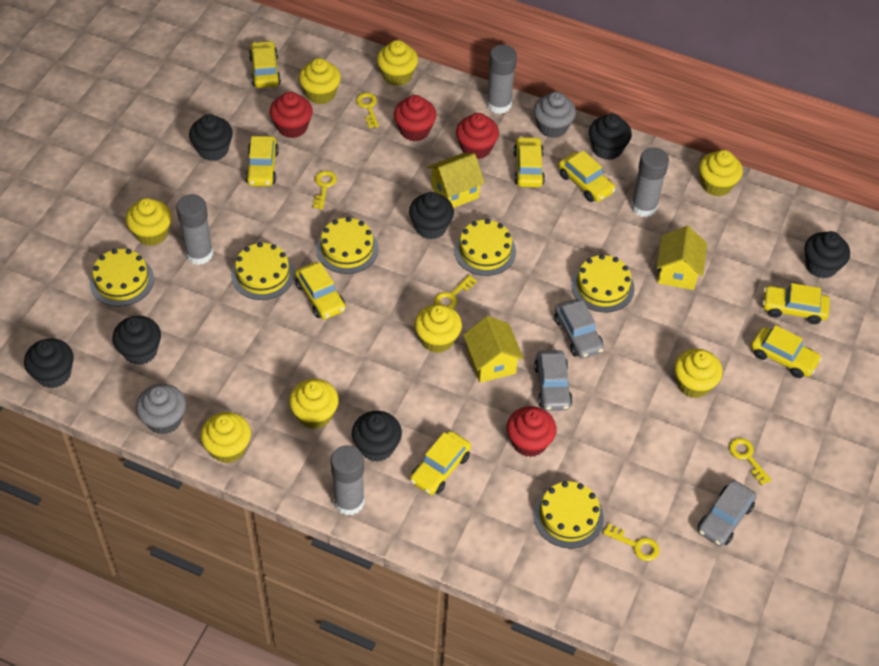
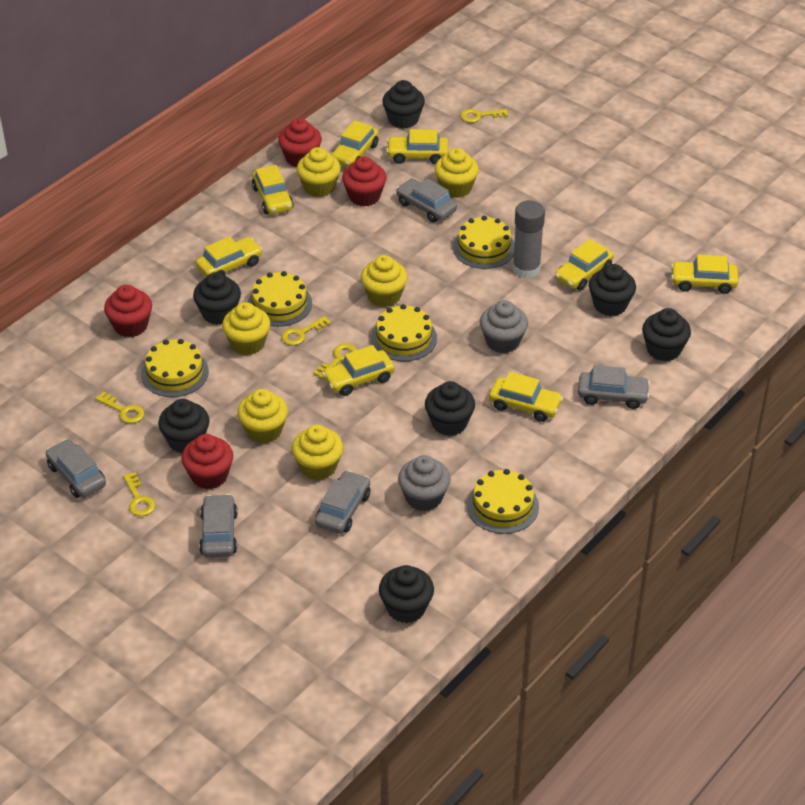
grey car: [534,350,573,411] [555,299,604,359] [698,480,756,546] = 3 -> [46,439,106,498] [199,494,238,558] [315,470,370,534] [396,178,457,223] [578,365,650,409] = 5
grey glue stick: [176,194,213,265] [331,445,365,515] [486,45,517,114] [631,148,669,217] = 4 -> [512,200,545,278] = 1
yellow cake: [90,249,154,307] [231,242,295,300] [316,217,379,274] [454,219,516,276] [534,481,604,548] [571,254,635,312] = 6 -> [141,339,209,397] [248,271,312,327] [371,304,437,361] [453,216,514,269] [467,469,539,534] = 5
yellow cupcake: [126,198,172,246] [200,412,251,463] [289,379,339,429] [299,58,341,104] [377,40,418,86] [415,304,462,353] [674,349,723,398] [699,150,743,196] = 8 -> [222,302,270,355] [237,389,288,444] [292,425,343,480] [296,147,341,197] [361,255,408,307] [435,148,479,198] = 6
yellow house: [427,153,485,208] [463,316,524,383] [656,226,707,290] = 3 -> none = 0

